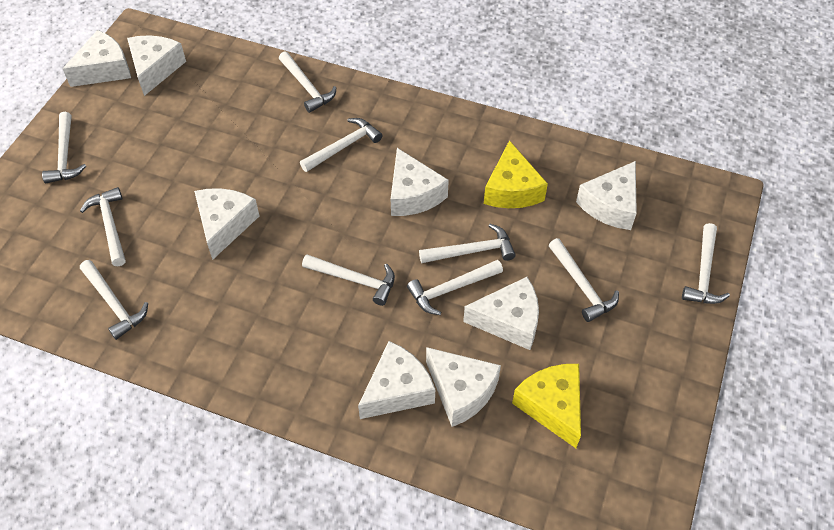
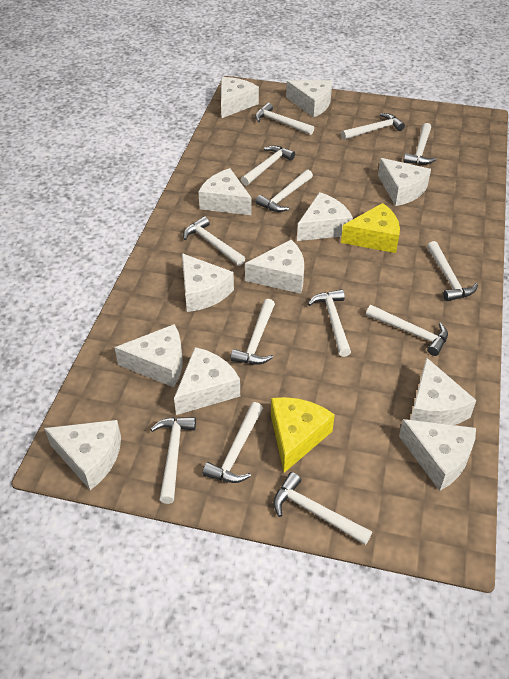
white cheese: [62,30,131,87] [127,35,186,96] [194,188,259,260] [358,341,435,419] [391,148,449,216] [426,347,501,427] [463,277,539,350] [576,161,637,230] = 8 -> [44,420,121,490] [114,324,183,387] [174,347,240,415] [182,253,234,312] [198,168,252,215] [221,77,259,118] [245,240,304,294] [286,80,332,118] [297,192,353,241] [378,158,431,206] [399,419,476,491] [410,357,477,425] = 12
white hammer: [42,112,86,183] [80,187,126,266] [80,260,148,340] [279,51,337,113] [300,118,383,172] [302,254,395,306] [407,260,503,315] [419,224,516,263] [549,238,619,322] [682,223,730,304] = 10 -> [150,417,196,504] [183,216,245,266] [202,402,263,483] [230,299,275,365] [241,145,295,186] [255,103,314,135] [256,170,313,212] [273,472,372,545] [308,289,351,357] [341,113,405,140] [366,305,448,356] [403,123,437,165] [427,241,478,301] = 13

